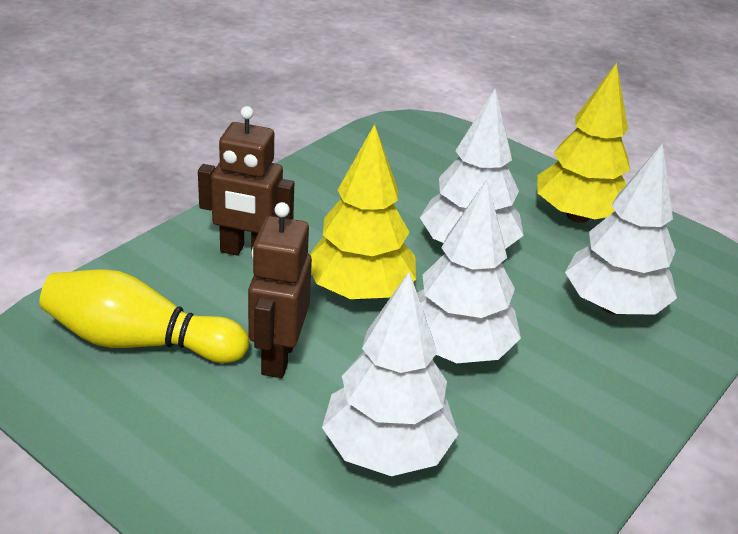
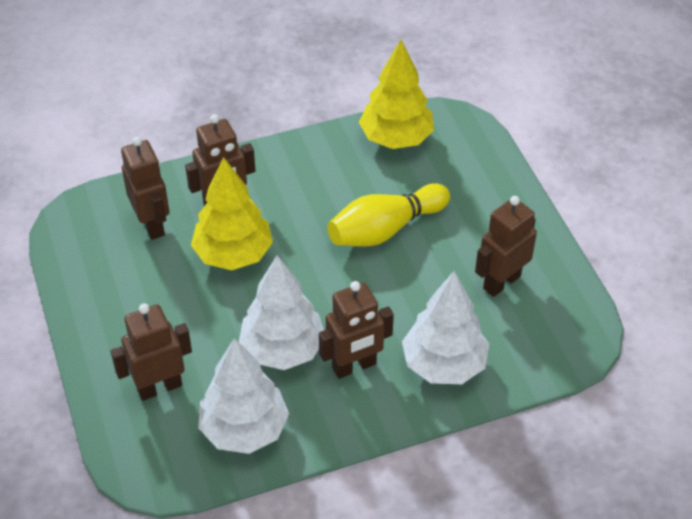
brown robot: [198,106,294,258] [248,202,312,378] = 2 -> [111,303,192,401] [121,137,169,240] [185,114,255,206] [319,281,394,379] [475,196,537,297] = 5
white tree: [322,272,458,476] [417,180,521,363] [420,89,524,249] [565,143,677,315] = 4 -> [198,338,289,454] [239,255,324,370] [402,271,489,384] = 3

